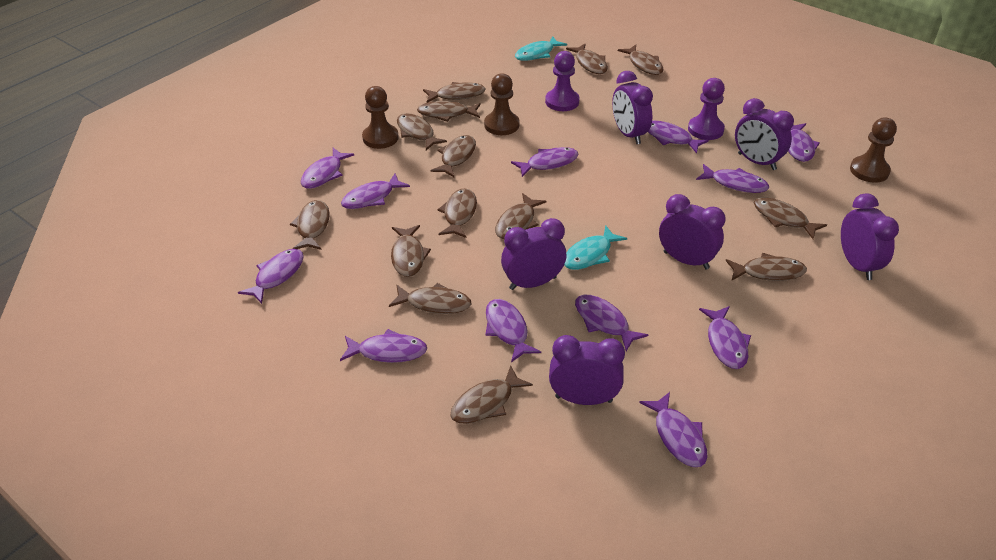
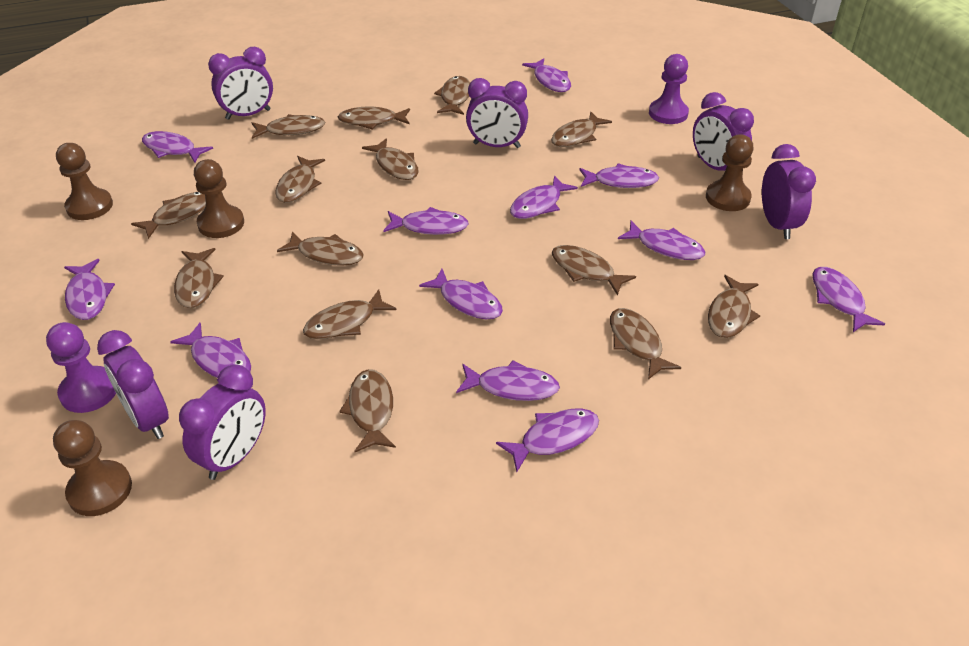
brown pawn: [362,86,399,149] [484,73,520,135] [850,117,897,183] = 3 -> [53,420,132,516] [56,143,113,220] [194,159,244,238] [706,134,754,211] = 4
turquoise fish: [515,36,567,61] [564,225,627,270] = 2 -> none = 0

